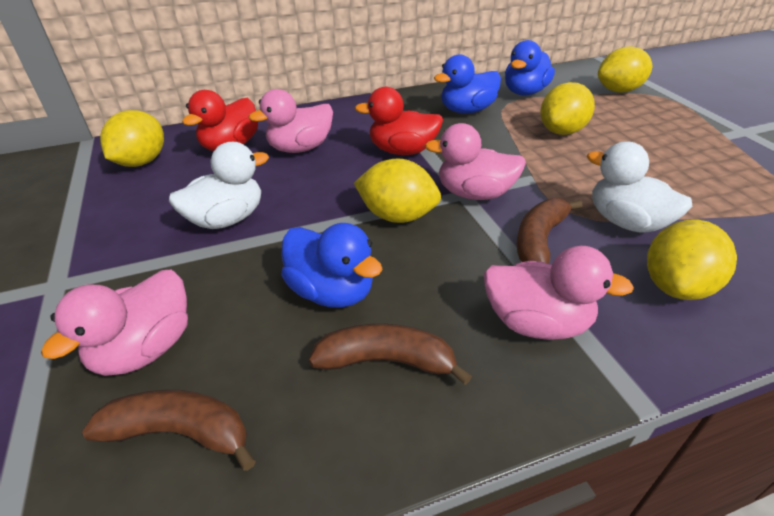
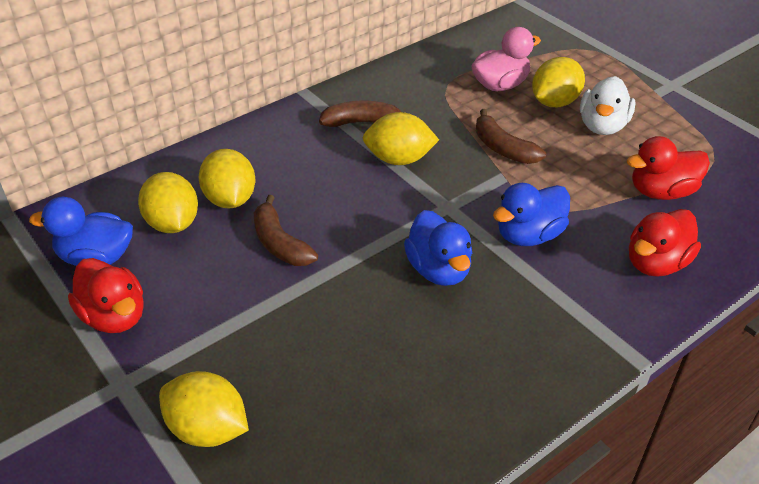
pink duck: [41,270,188,376] [249,89,333,153] [424,123,526,200] [484,246,634,340] = 4 -> [471,27,541,91] = 1
red duck: [182,90,258,151] [355,87,443,155] = 2 -> [68,258,144,333] [627,136,710,200] [629,209,701,277] = 3
white duck: [169,142,269,229] [587,142,692,233] = 2 -> [580,76,635,135] = 1

